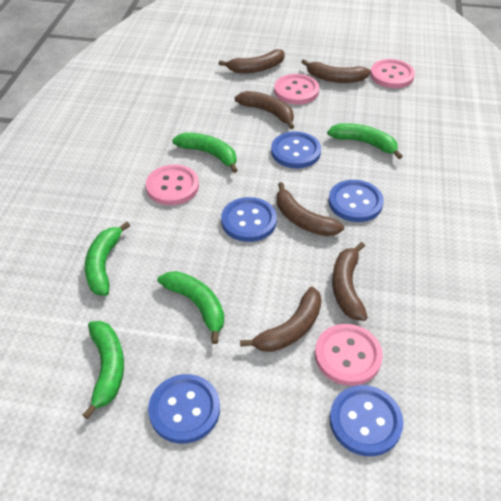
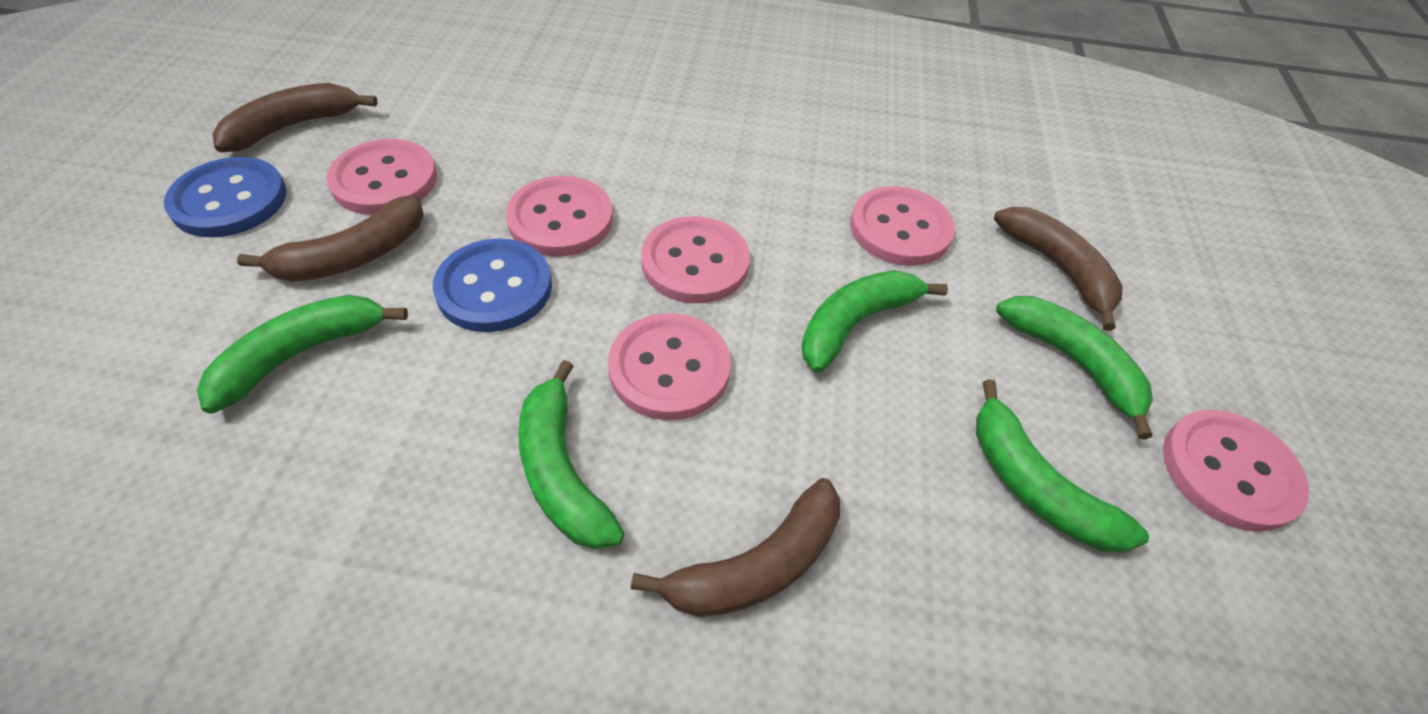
blue button: [148,374,220,444] [221,197,277,242] [271,131,321,168] [329,180,384,222] [330,385,403,456] = 5 -> [164,157,287,237] [433,239,552,332] = 2
brown banana: [219,49,285,73] [235,91,294,129] [240,287,322,352] [277,182,344,236] [302,59,371,83] [332,242,368,321] = 6 -> [212,83,378,153] [237,195,424,282] [631,478,840,617] [994,207,1123,331] = 4
pink button: [146,165,199,205] [274,74,319,105] [315,324,383,386] [370,59,415,88] = 4 -> [326,139,437,215] [506,176,613,257] [608,313,731,420] [641,216,750,303] [850,186,955,266] [1163,409,1309,532] = 6

